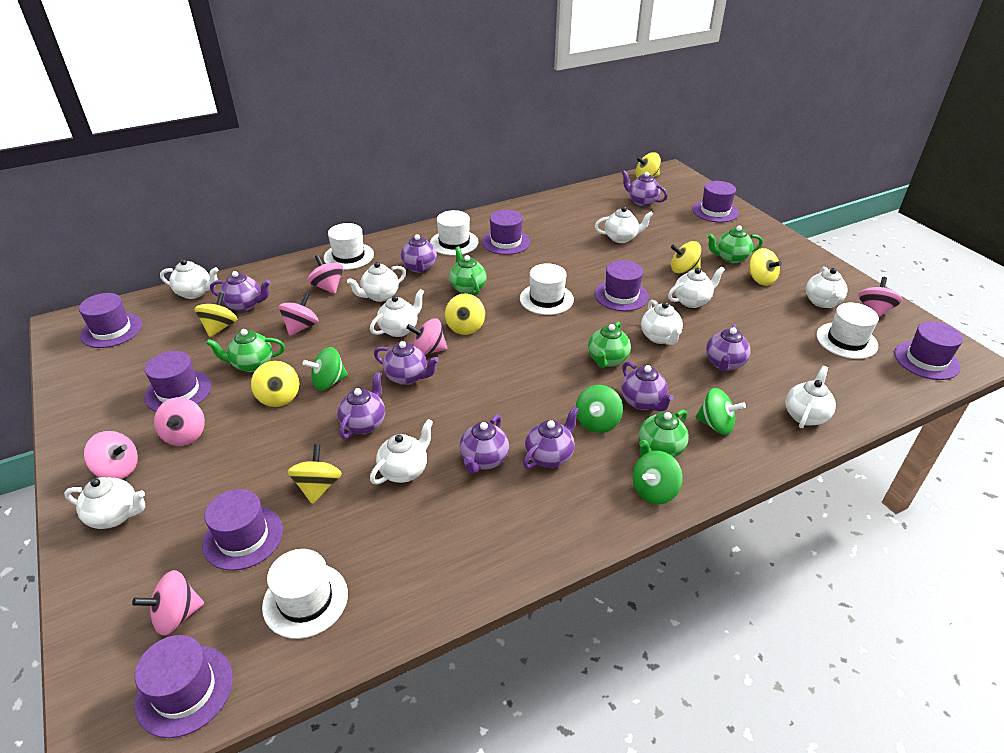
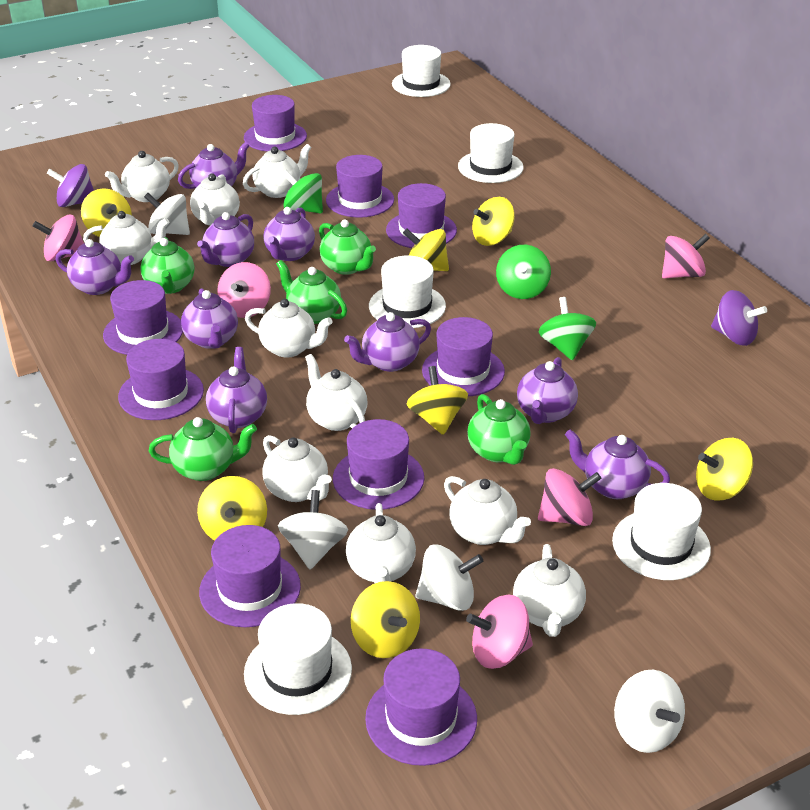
green spinning top: [303,347,348,391] [576,385,623,433] [633,451,683,504] [695,388,746,435] = 4 -> [282,170,323,214] [496,245,551,299] [538,297,596,361] = 3
pink spinning top: [84,431,138,479] [132,570,204,635] [154,397,205,446] [279,293,319,336] [308,255,344,294] [406,318,447,355] [858,277,902,317] = 7 -> [33,215,84,261] [217,262,271,318] [466,594,533,669] [538,468,601,526] [662,234,710,279] = 5
purple hat: [79,293,142,348] [134,635,233,738] [145,351,212,411] [202,489,283,571] [482,210,530,255] [594,260,649,311] [692,181,739,222] [895,321,963,380] = 8 -> [103,280,183,355] [118,339,204,420] [199,525,301,627] [244,95,307,152] [326,155,394,218] [333,419,424,510] [365,649,477,766] [386,183,457,248] [422,317,505,396] = 9
purple spinning top: none = 0 -> [47,164,94,207] [711,290,767,346] = 2
white spinning top: none = 0 -> [144,193,190,235] [278,490,348,569] [415,545,483,611] [614,670,685,753] = 4

